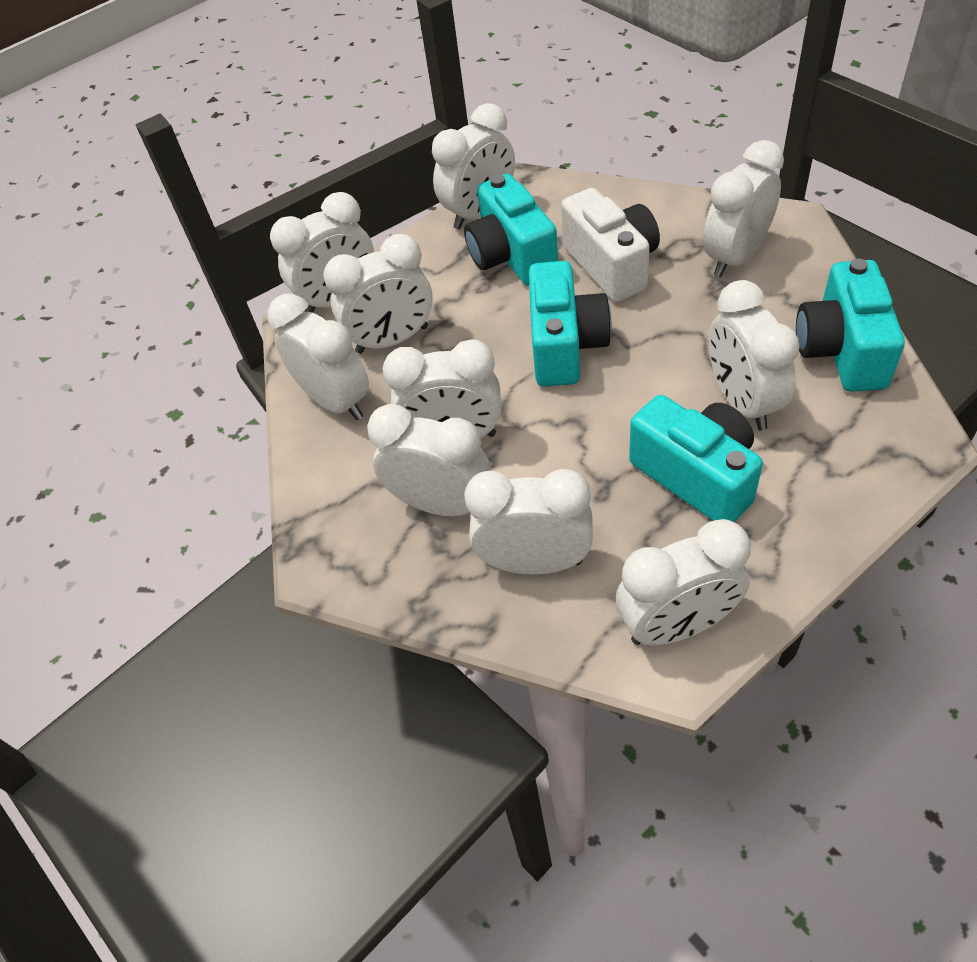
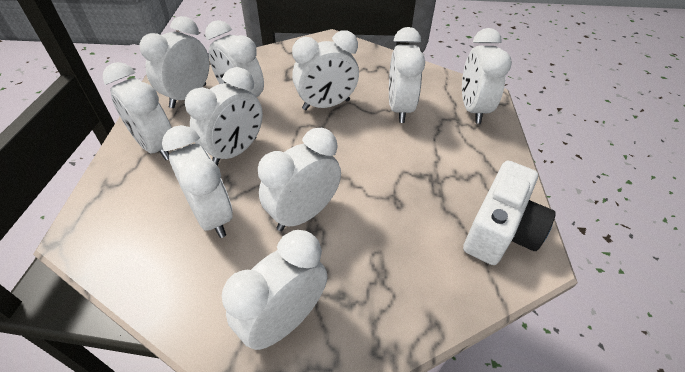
turquoise camera: [464,174,558,285] [529,261,611,387] [629,395,763,522] [796,259,905,392] = 4 -> none = 0

